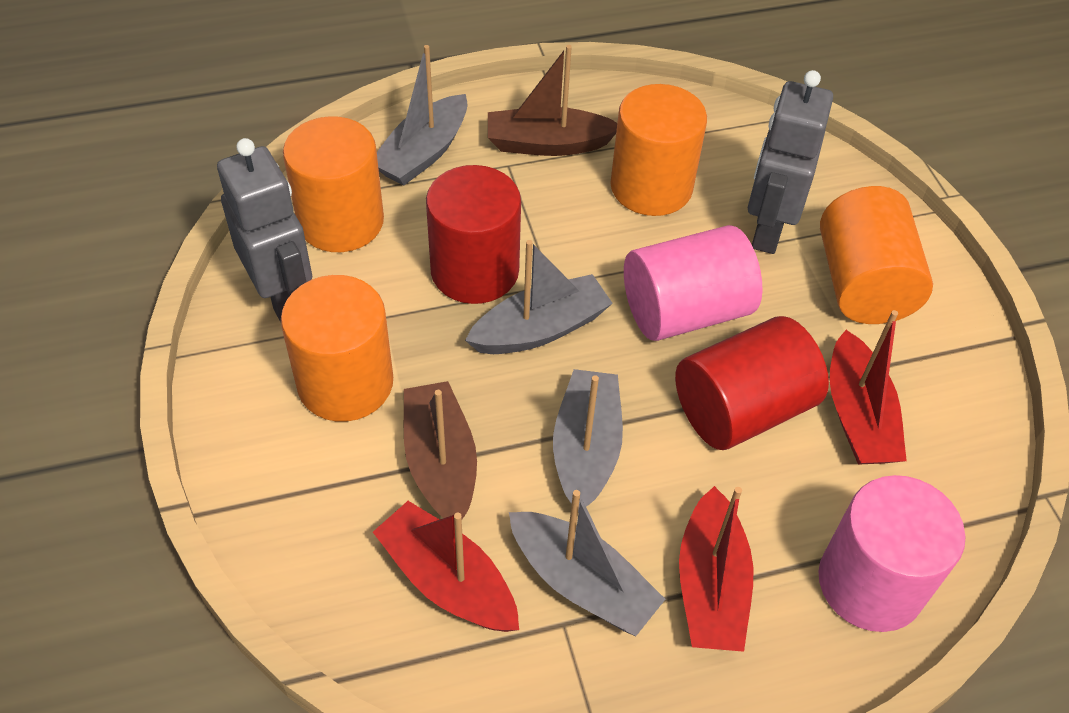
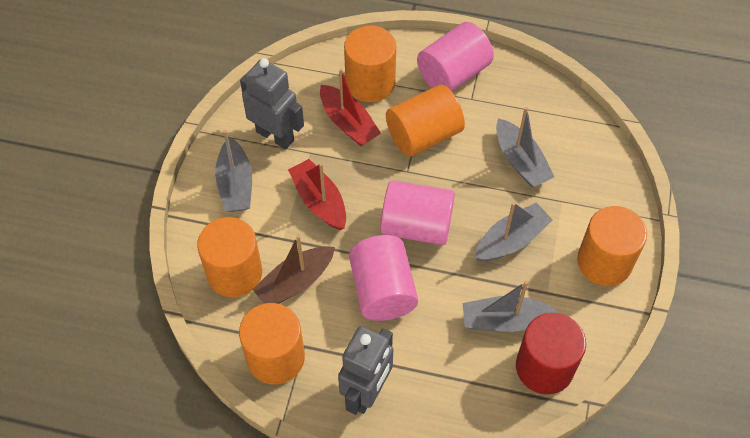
brown boat: [404,381,477,519] [488,45,617,156] = 2 -> [252,235,335,304] = 1
orange cylinder: [281,275,393,422] [283,116,384,252] [610,84,707,216] [820,186,933,324] = 4 -> [197,217,262,297] [239,303,305,384] [344,26,396,102] [386,85,465,157] [577,206,647,286] = 5
pink cylinder: [624,225,762,341] [818,475,965,632] = 2 -> [349,235,418,321] [381,180,455,245] [417,22,494,91] = 3
red boat: [373,501,519,632] [679,486,753,652] [830,310,907,465] = 3 -> [288,159,346,230] [320,68,381,146] = 2
red cylinder: [426,165,521,304] [675,316,829,450] = 2 -> [516,313,586,394] = 1

